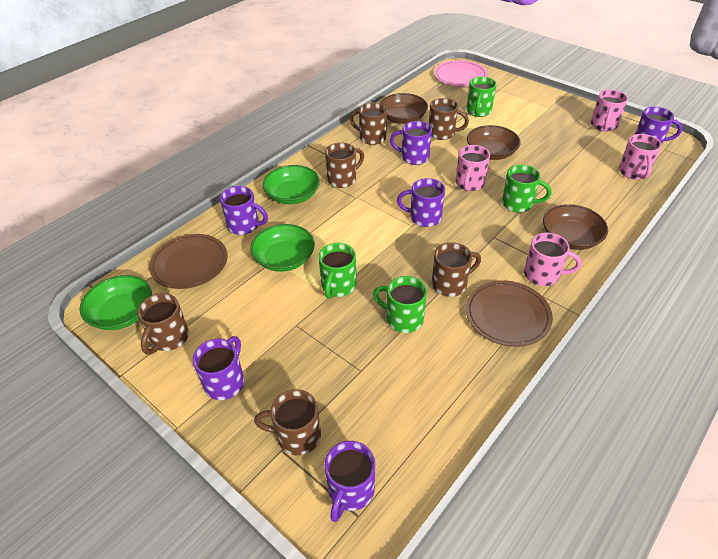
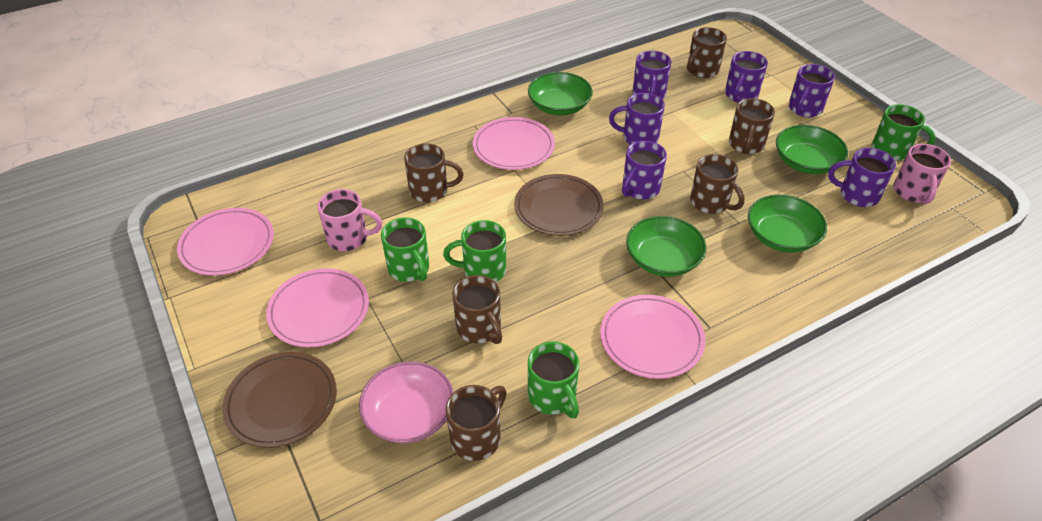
brown bowl: [380,93,428,124] [467,125,521,160] [543,204,608,250] = 3 -> none = 0
green bowl: [80,275,152,330] [250,224,315,272] [263,165,320,204] = 3 -> [528,72,593,115] [626,216,706,277] [748,195,827,253] [776,125,848,174] = 4
pink bowl: none = 0 -> [359,361,454,443] = 1
pink mug: [455,145,490,191] [524,232,581,286] [591,90,628,131] [619,134,662,180] = 4 -> [317,189,382,251] [893,144,951,204] = 2
pink plate: [434,60,488,87] = 1 -> [177,208,274,276] [266,268,369,347] [473,117,555,170] [600,295,705,379] = 4

